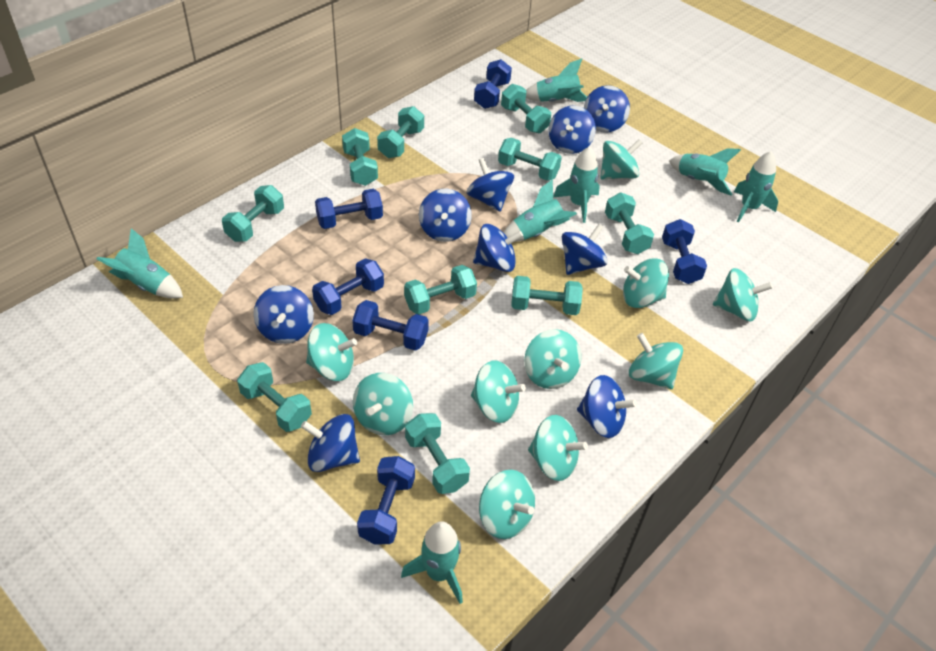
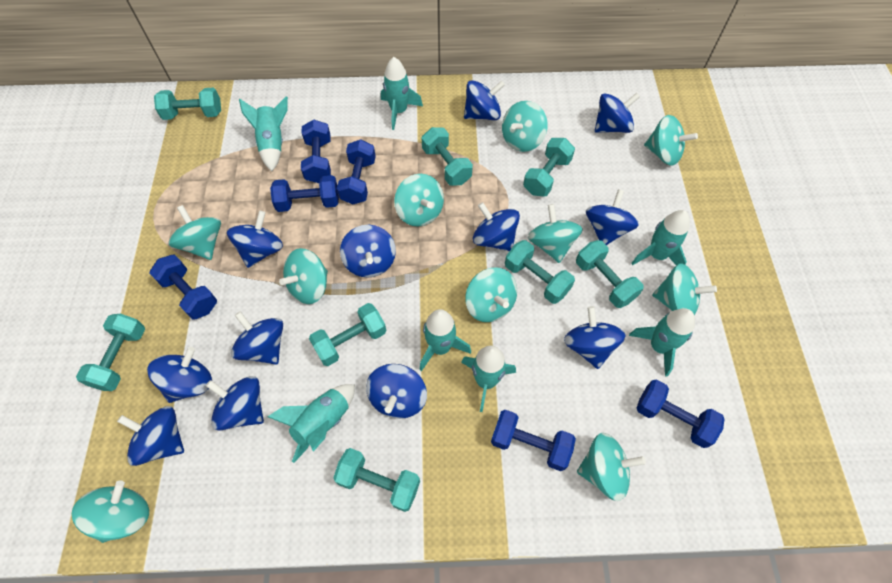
blue spinning top: [254,285,314,344] [301,414,360,472] [419,189,472,242] [467,158,514,212] [473,224,523,272] [549,105,596,154] [562,224,608,275] [577,375,637,438] [584,85,630,133] = 9 -> [117,406,184,466] [147,347,212,403] [206,376,264,431] [227,211,283,268] [231,311,283,365] [340,225,396,278] [366,364,427,419] [464,80,505,120] [473,202,520,251] [564,306,626,369] [586,189,639,245] [595,93,640,133] = 12
turquoise dumbbell: [222,185,284,242] [237,362,312,432] [342,128,378,186] [377,106,424,158] [404,265,477,314] [405,413,470,494] [498,138,562,181] [501,84,551,133] [511,276,583,315] [605,193,654,254] = 10 -> [76,314,145,391] [154,88,221,120] [309,303,386,366] [333,448,420,512] [422,127,473,186] [505,240,575,304] [523,138,575,196] [576,240,644,308] = 8

